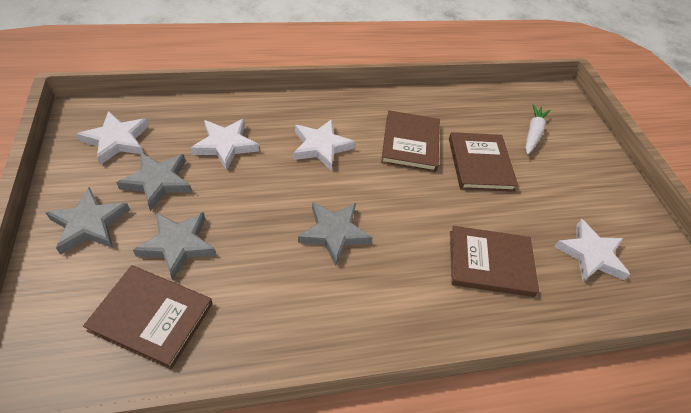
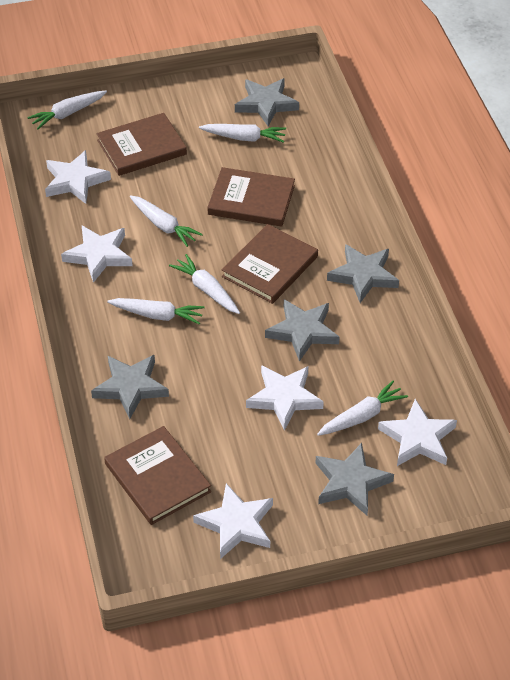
grey star: [45,187,130,255] [116,152,192,211] [133,212,216,281] [298,202,373,266] = 4 -> [91,355,169,419] [235,78,299,126] [265,299,340,362] [316,443,394,515] [327,244,399,303] = 5
white carrot: [525,104,550,155] = 1 -> [27,91,107,129] [107,298,205,325] [130,195,203,247] [169,254,240,314] [199,124,286,143] [317,381,408,436] = 6
white star: [77,111,149,165] [191,119,259,171] [293,119,355,171] [554,219,630,282] = 4 -> [45,150,111,204] [61,226,133,283] [193,483,273,559] [246,365,324,431] [378,399,457,466] = 5

